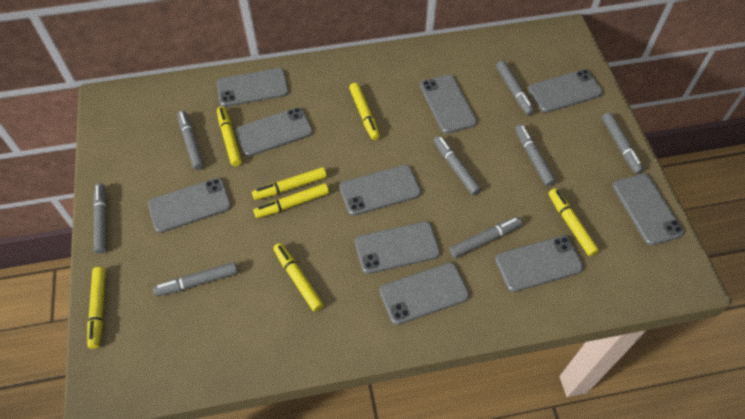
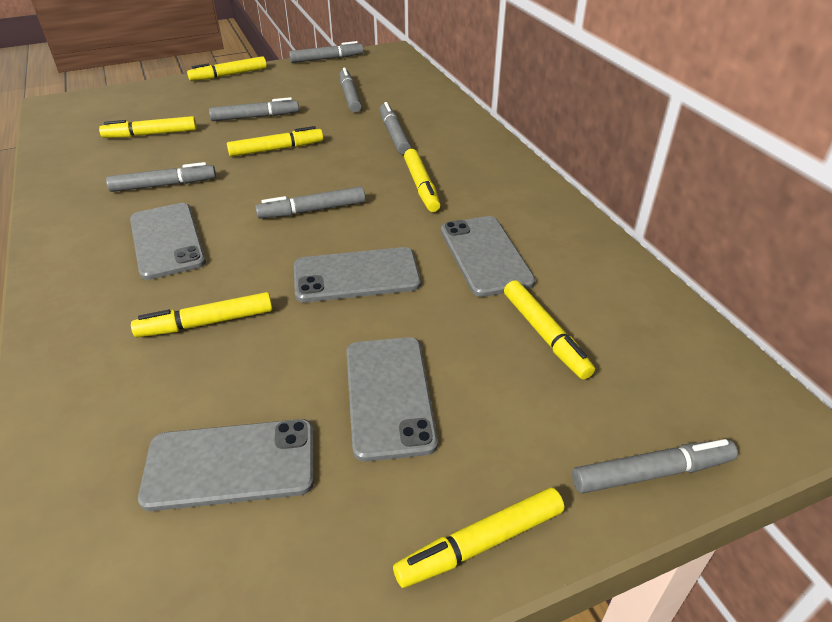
grey marker: [93,183,107,254] [153,262,238,296] [177,110,204,170] [434,136,481,195] [450,217,522,258] [496,61,534,116] [515,124,556,187] [602,112,644,174] = 8 -> [106,162,216,192] [209,97,299,121] [255,187,366,219] [289,41,364,63] [339,68,362,113] [380,102,411,155] [572,439,738,493] = 7
grey phone: [148,178,231,233] [217,68,289,107] [235,107,313,157] [339,165,421,216] [355,221,440,274] [380,263,469,325] [420,75,477,134] [495,236,584,292] [528,69,603,113] [613,174,684,245] = 10 -> [130,203,206,280] [138,419,314,511] [294,247,421,302] [346,337,438,462] [441,216,535,297] = 5

